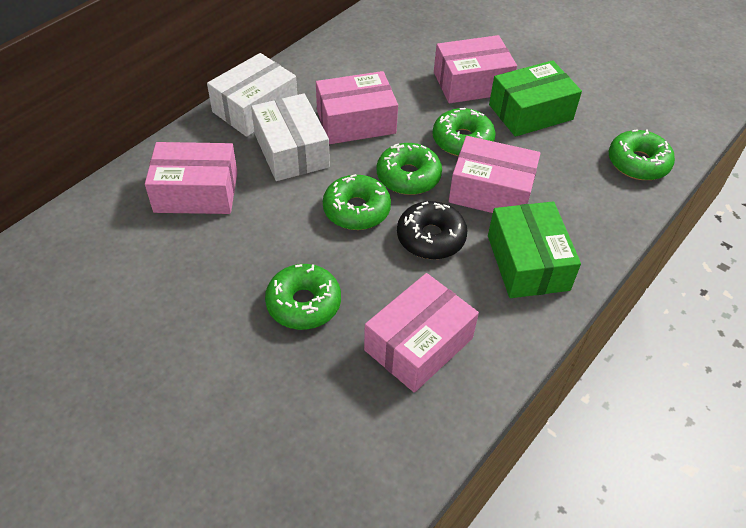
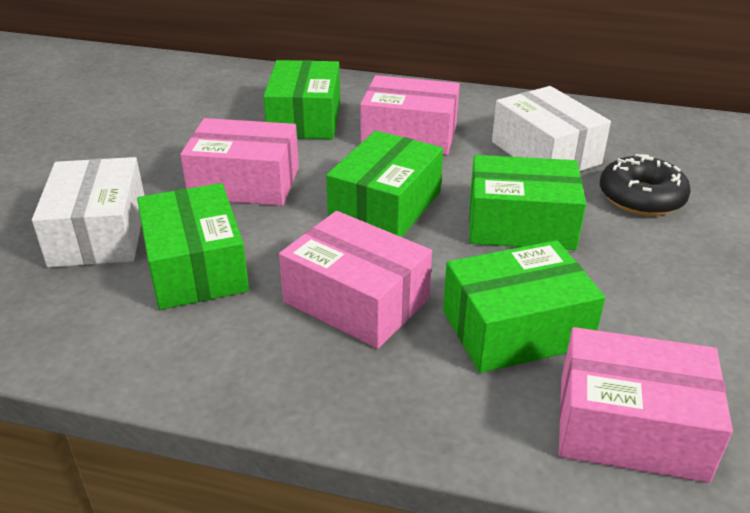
green box: [488,201,581,298] [489,60,582,137] = 2 -> [137,183,249,310] [263,60,340,139] [326,131,443,237] [443,240,605,373] [469,155,586,250] = 5
green donut: [265,264,341,330] [323,174,391,230] [377,143,442,195] [433,108,496,156] [609,130,675,180] = 5 -> none = 0
pink box: [145,142,238,214] [316,71,398,144] [364,273,479,393] [434,35,517,103] [449,136,541,213] = 5 -> [180,118,299,206] [279,211,432,349] [360,75,460,155] [559,327,733,483] = 4

